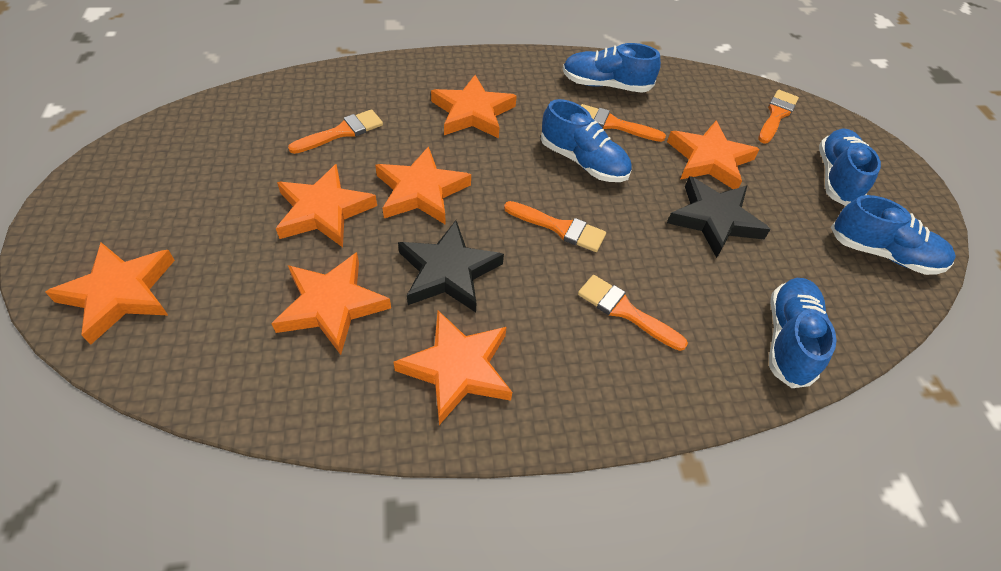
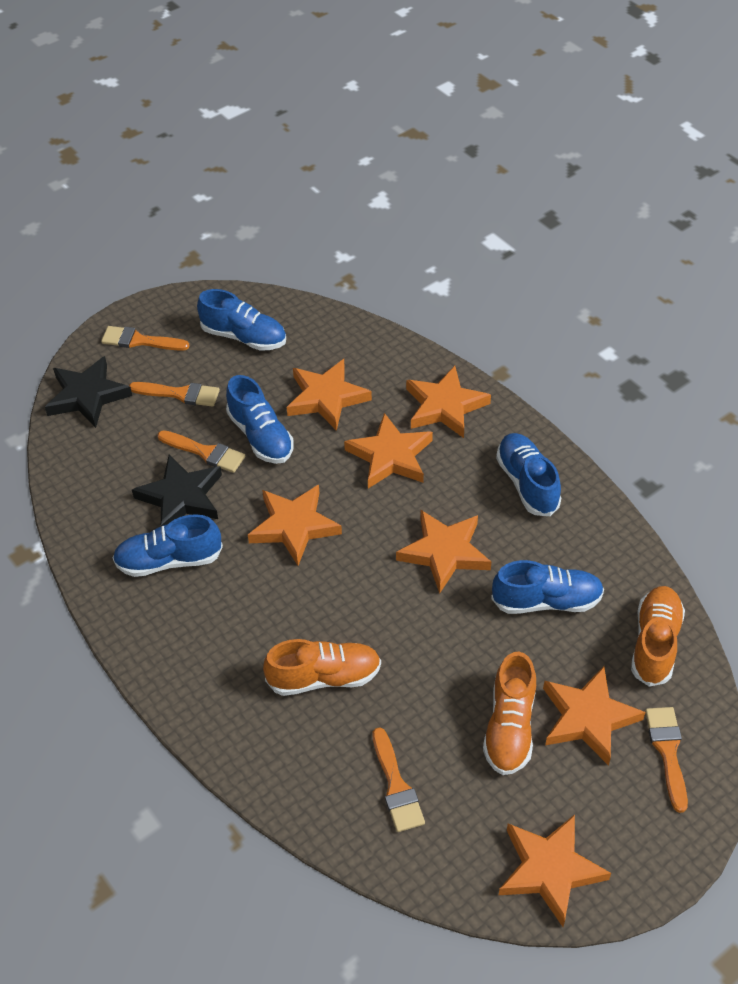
orange shoe: none = 0 -> [263,639,381,696] [483,652,536,775] [631,586,685,687] = 3

